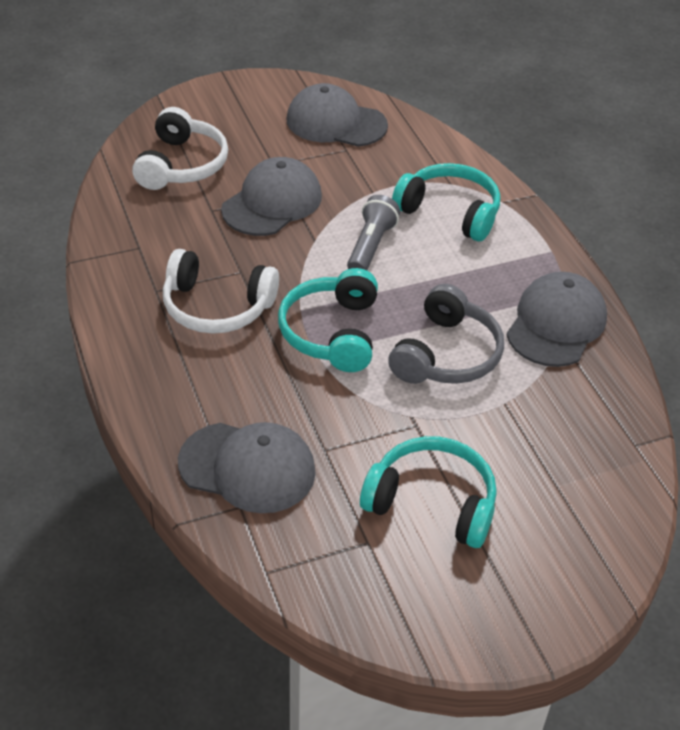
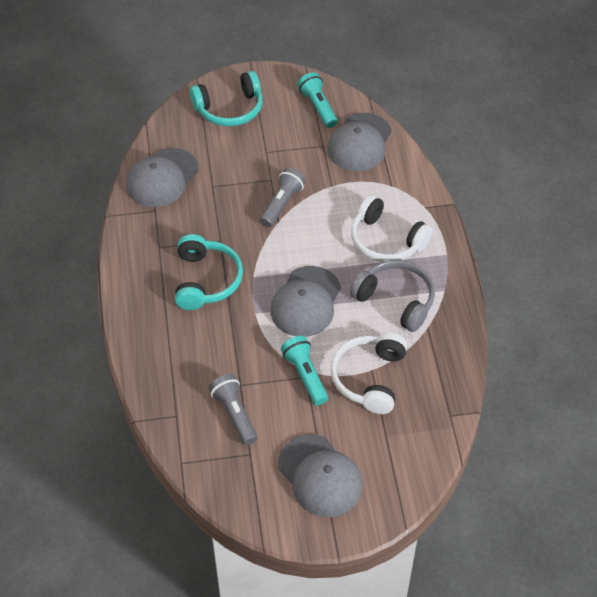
grey flashlight: [347,195,400,270] = 1 -> [209,374,258,445] [260,168,306,227] = 2
turquoise flashlight: none = 0 -> [281,336,328,405] [298,72,338,128] = 2
turquoise headphones: [278,268,378,372] [360,436,497,548] [392,163,500,241] = 3 -> [175,234,243,310] [190,71,263,126] = 2

